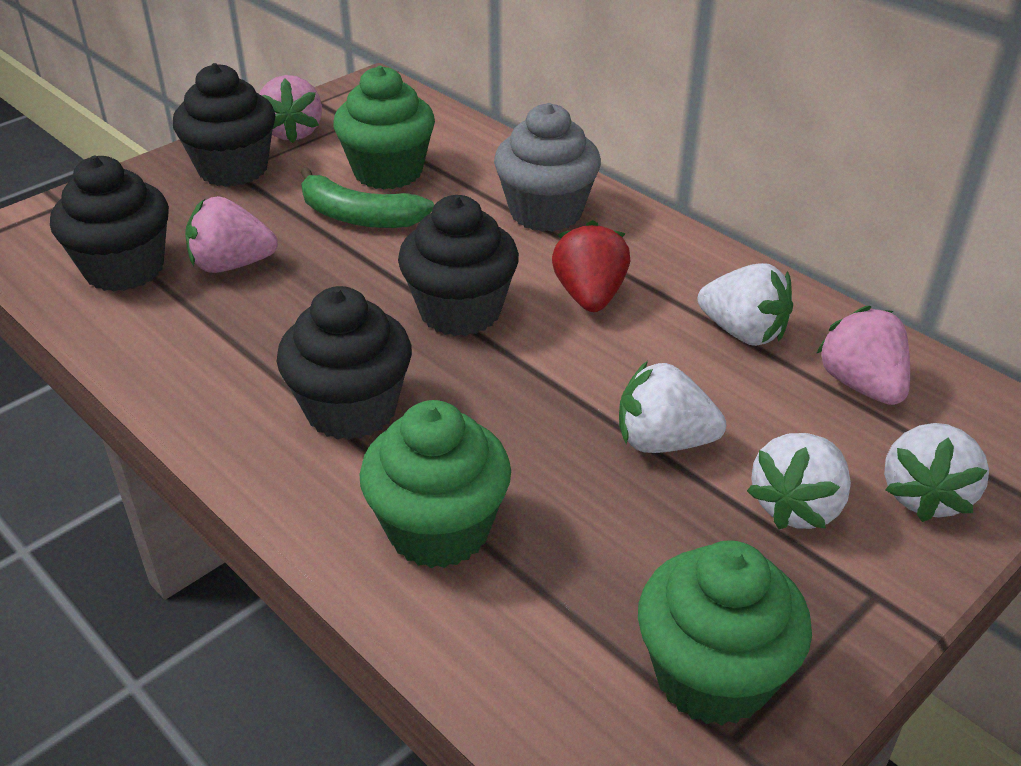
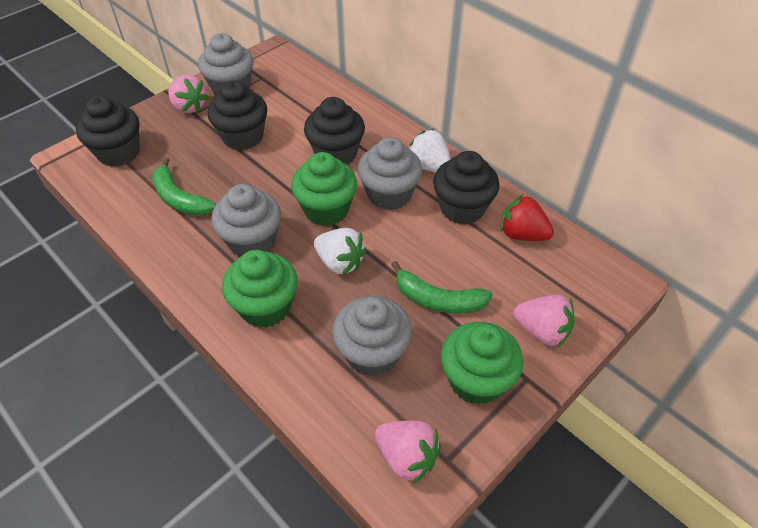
green banana: [301,167,434,228] = 1 -> [152,158,216,216] [391,261,493,314] = 2
grey cupcake: [494,103,601,232] = 1 -> [198,33,254,95] [211,184,281,257] [332,296,412,377] [358,137,422,210] = 4
white strawberry: [619,361,726,453] [697,263,793,346] [747,433,851,529] [884,423,989,522] = 4 -> [314,228,366,275] [409,129,451,172] = 2

